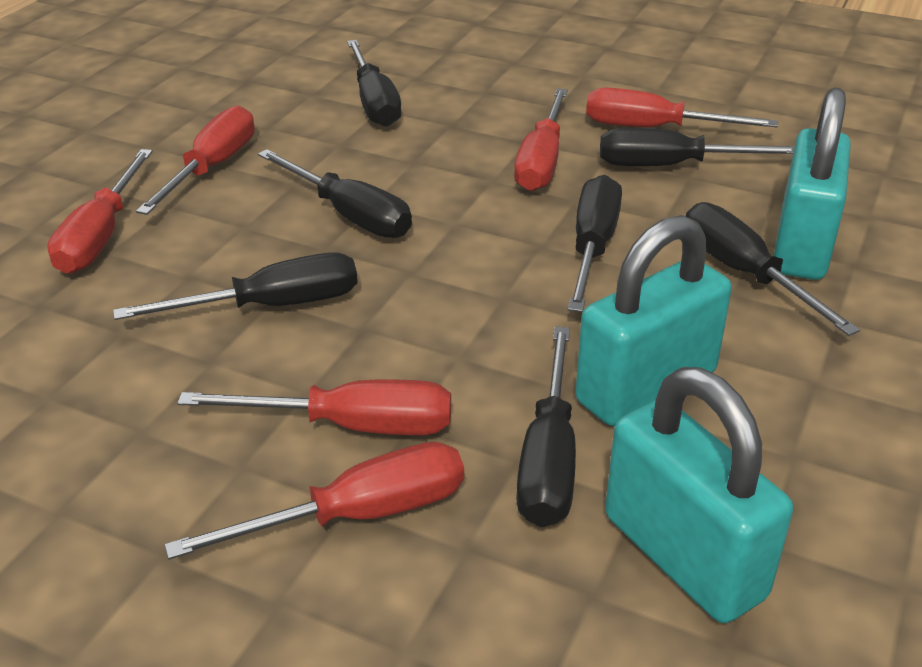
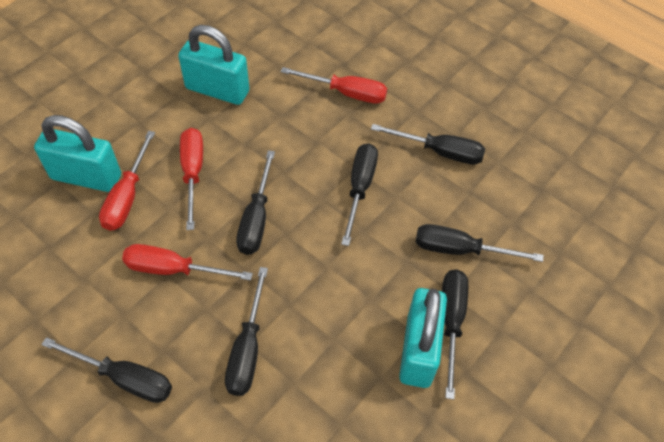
red screwdriver: [47,149,153,274] [136,105,255,215] [165,442,464,560] [178,379,451,435] [514,88,568,191] [586,88,778,127] = 6 -> [99,131,155,231] [122,244,253,280] [180,128,203,230] [281,67,387,104] = 4

